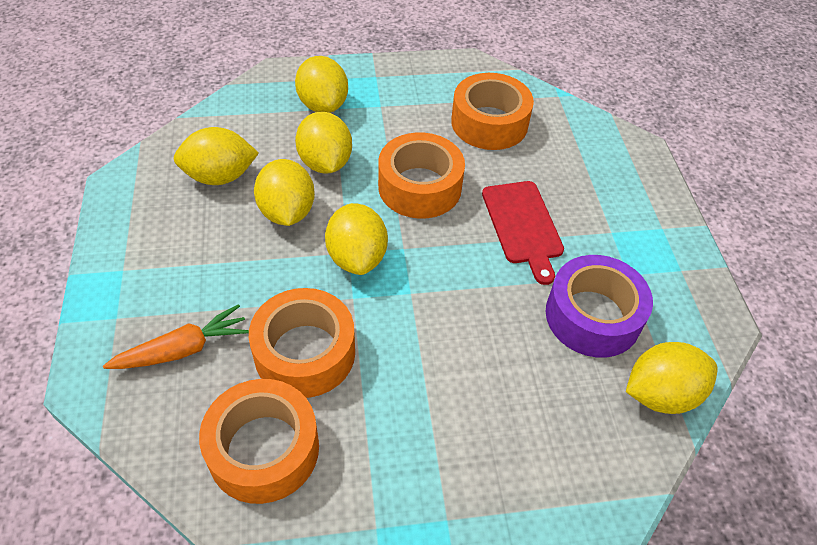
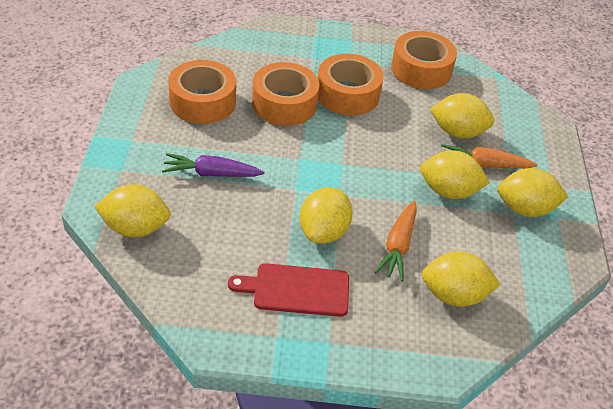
orange carrot: [103,304,249,369] = 1 -> [375,201,417,281] [441,144,538,169] = 2
purple carrot: none = 0 -> [162,153,265,177] = 1
purple tape: [546,255,653,358] = 1 -> none = 0

